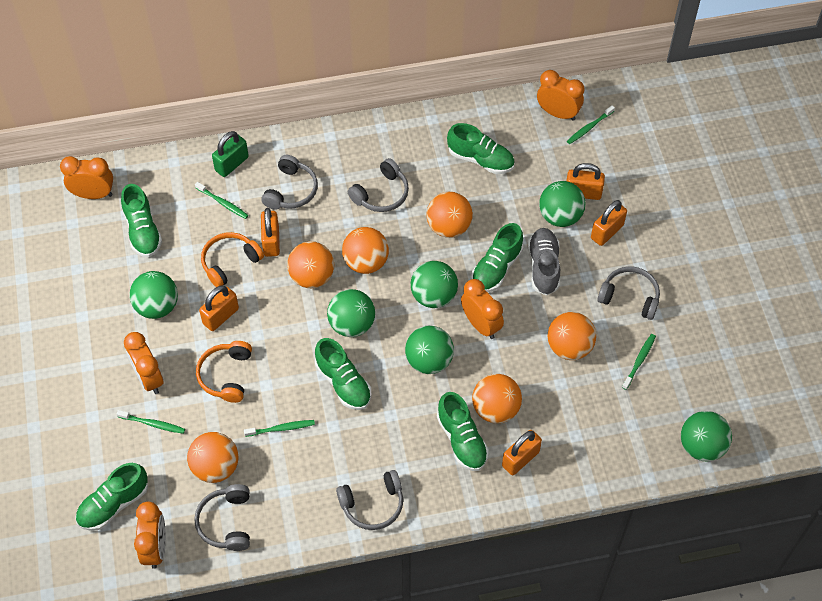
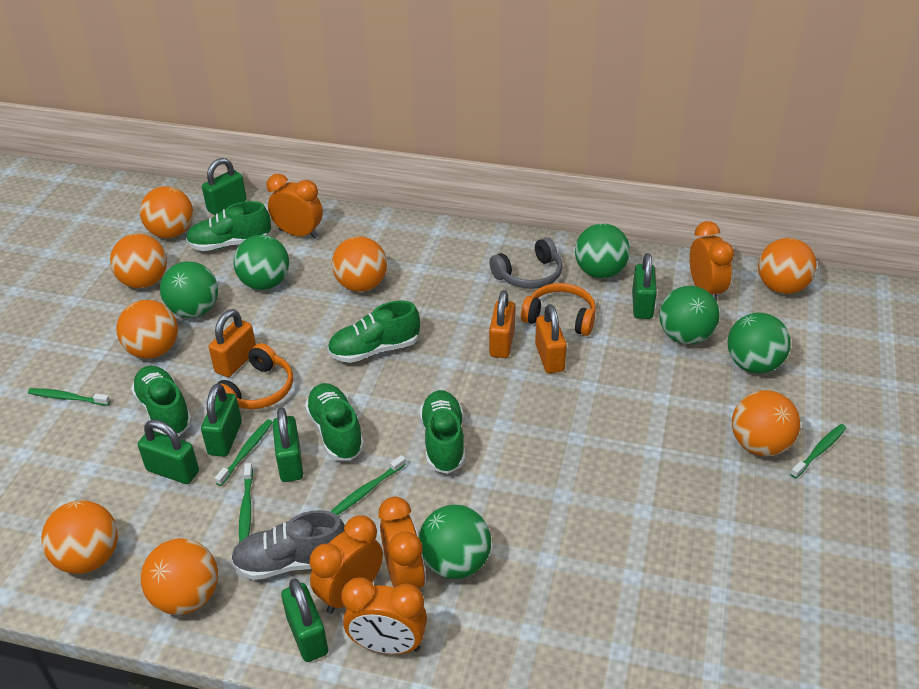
green padlock: [212,131,249,177] = 1 -> [138,420,199,484] [201,383,242,457] [202,158,246,215] [272,407,303,482] [281,578,328,662] [632,253,657,319] = 6
green shoe: [75,463,148,531] [121,184,162,257] [315,338,372,410] [437,392,489,471] [447,123,515,174] [471,223,523,292] = 6 -> [131,366,192,436] [186,201,271,251] [305,383,365,461] [327,300,420,363] [420,390,465,474] = 5
grey headphones: [194,484,250,551] [262,155,318,210] [336,470,403,530] [348,158,409,212] [597,267,660,320] = 5 -> [489,237,563,289] = 1
orange ball: [187,432,239,483] [287,241,334,288] [342,227,389,274] [426,192,473,238] [472,374,522,423] [548,312,596,360] = 6 -> [41,500,118,574] [110,234,167,288] [116,300,178,359] [140,186,193,238] [141,538,218,615] [332,236,387,292] [732,390,800,456] [758,238,817,294] = 8
orange padlock: [199,285,239,331] [261,208,280,257] [502,430,542,475] [566,163,605,200] [591,200,627,246] = 5 -> [209,309,256,377] [489,290,515,358] [535,304,567,373] = 3

